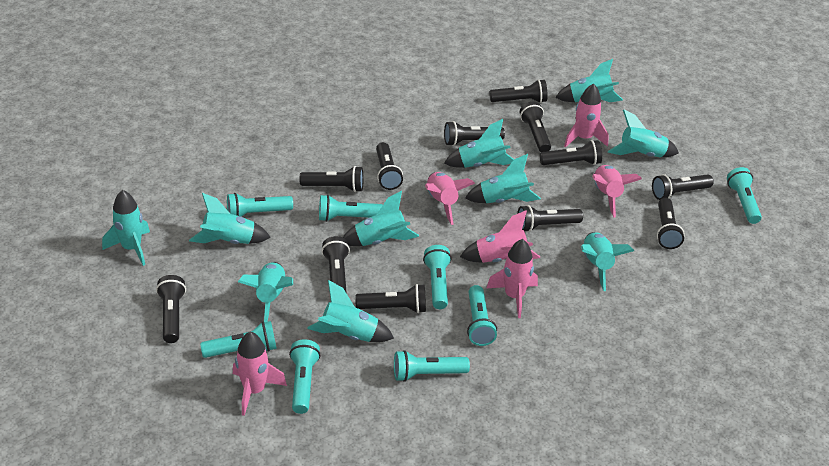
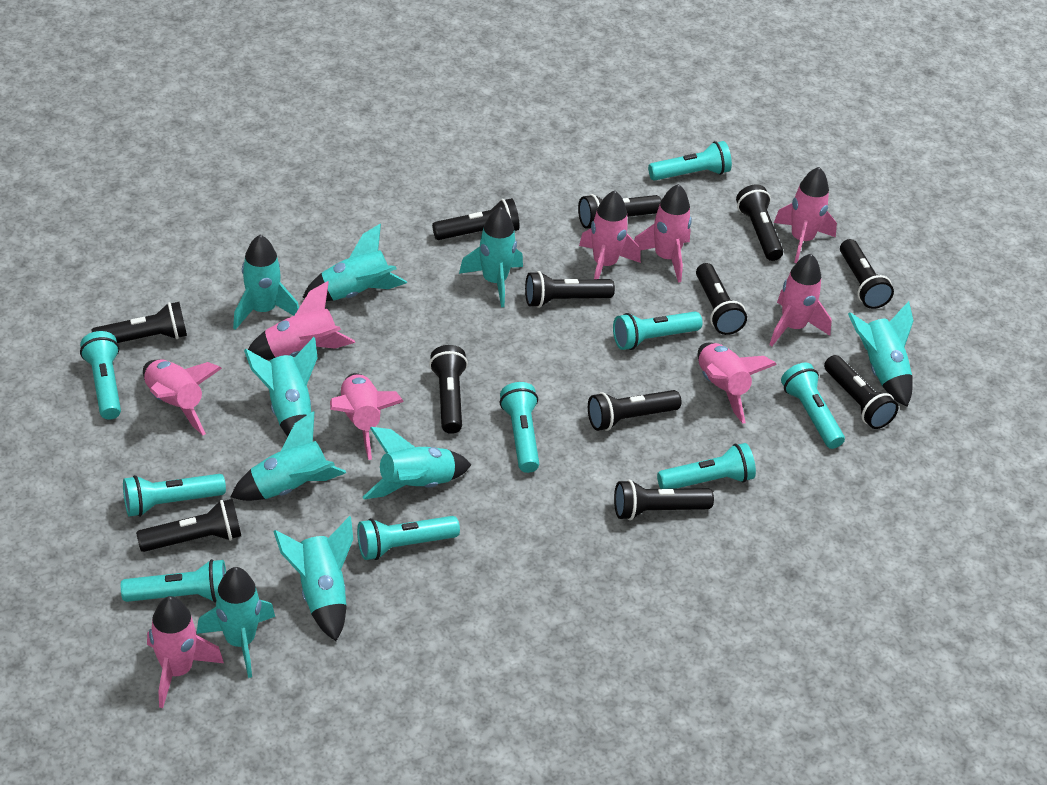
pink rocket: [233,332,287,416] [425,172,475,225] [460,210,540,263] [487,239,538,318] [564,83,609,148] [592,165,642,217] = 6 -> [143,359,222,435] [147,596,224,708] [245,281,355,360] [330,373,404,460] [579,190,641,279] [634,184,692,283] [698,342,777,424] [769,254,832,346] [774,167,837,263] = 9
turquoise flashlight: [200,321,277,358] [227,193,293,217] [289,339,321,414] [319,195,383,222] [394,350,470,382] [423,245,451,309] [467,285,497,346] [727,167,762,224] = 8 -> [80,331,121,420] [121,559,226,603] [123,474,226,517] [357,516,460,560] [500,382,539,473] [613,311,703,350] [648,141,732,181] [657,443,756,489] [781,363,845,449] = 9
turquoise rocket: [102,190,150,266] [189,193,271,244] [238,262,293,322] [307,280,394,342] [343,191,419,246] [444,119,514,168] [465,154,541,203] [555,59,623,102] [581,232,634,291] [608,110,679,157] = 10 -> [197,567,275,678] [231,411,346,501] [233,235,299,330] [244,337,317,437] [273,516,353,641] [302,224,407,301] [363,427,471,499] [459,207,523,307] [848,301,914,407] = 9

